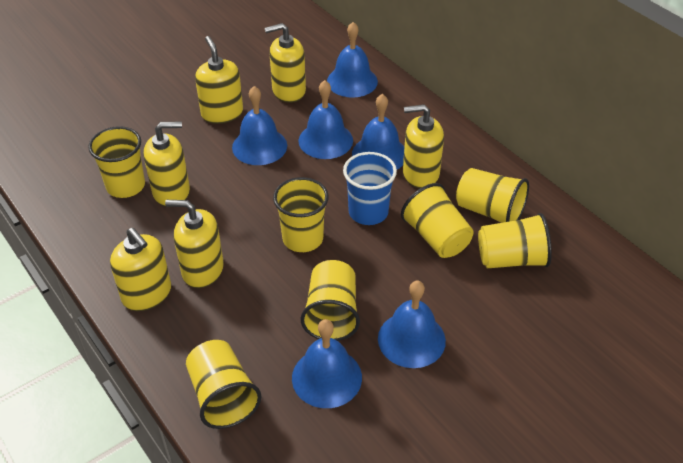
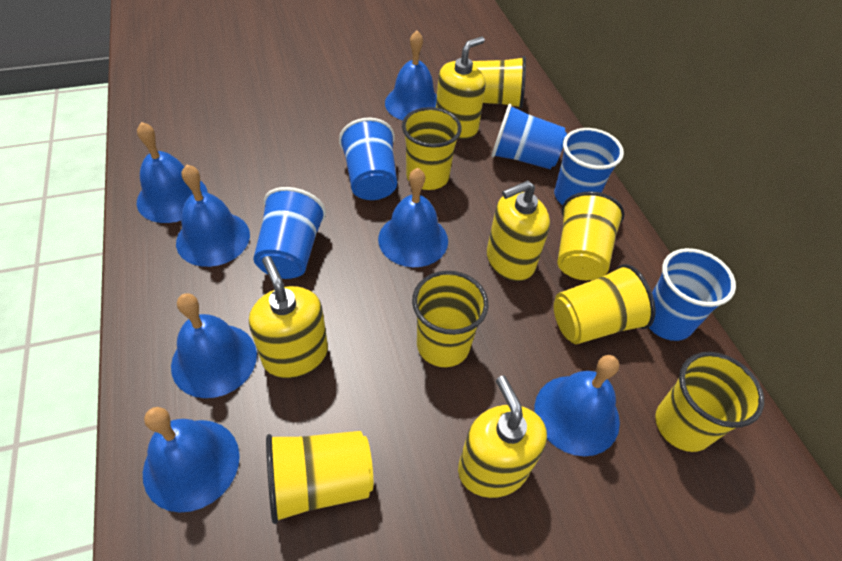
blue bell: [232,86,287,165] [292,319,362,408] [299,80,353,159] [327,22,378,98] [352,94,404,169] [378,281,446,368] = 6 -> [137,122,208,223] [143,407,240,513] [171,293,257,398] [176,165,250,267] [378,168,448,267] [385,31,437,120] [535,355,620,456] = 7
blue cup: [343,152,397,225] = 1 -> [254,187,326,279] [339,117,397,200] [491,104,567,169] [554,128,624,205] [649,248,736,341] = 5
yellow soap dispenser: [110,227,171,311] [143,122,190,207] [165,200,224,288] [195,36,243,124] [265,23,306,103] [403,104,444,188] = 6 -> [249,256,328,378] [436,36,485,139] [458,376,547,498] [487,180,550,281] = 4

